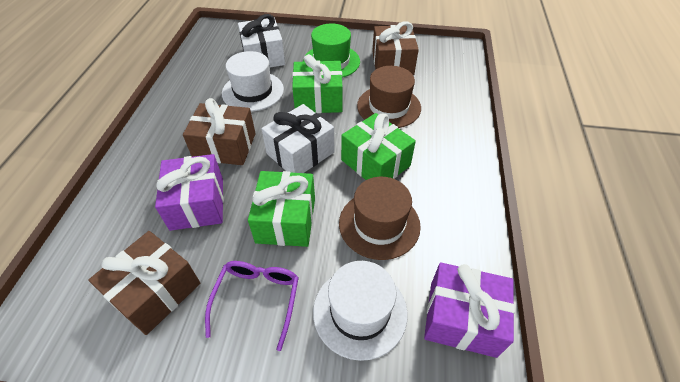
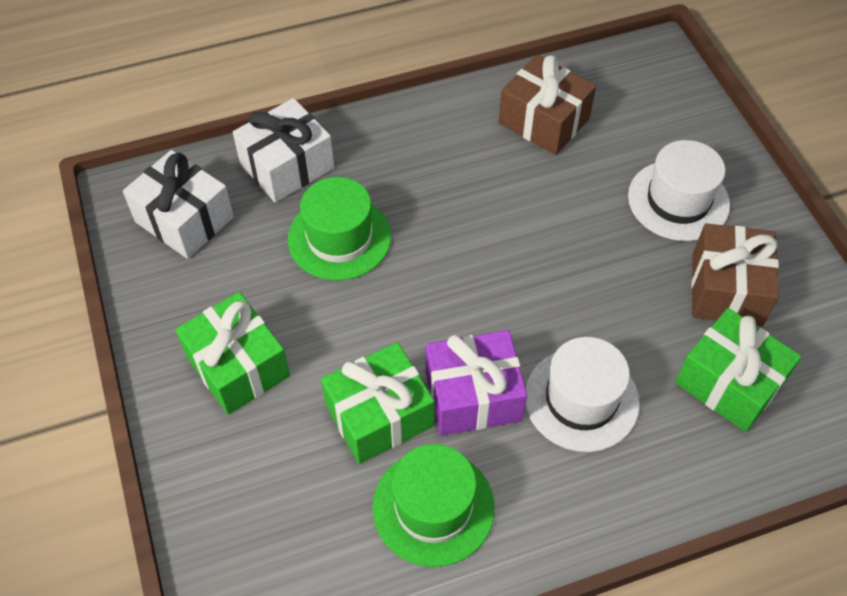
brown gift: [88,231,200,335] [183,98,256,165] [372,21,419,75] = 3 -> [498,55,596,155] [691,223,779,326] = 2
brown hat: [339,177,421,260] [357,66,421,128] = 2 -> none = 0
green hat: [303,24,360,78] = 1 -> [288,177,391,281] [372,444,495,567] = 2
purple gift: [155,154,224,231] [424,263,515,358] = 2 -> [426,330,527,436] = 1
purple glasses: [205,261,299,351] = 1 -> none = 0

